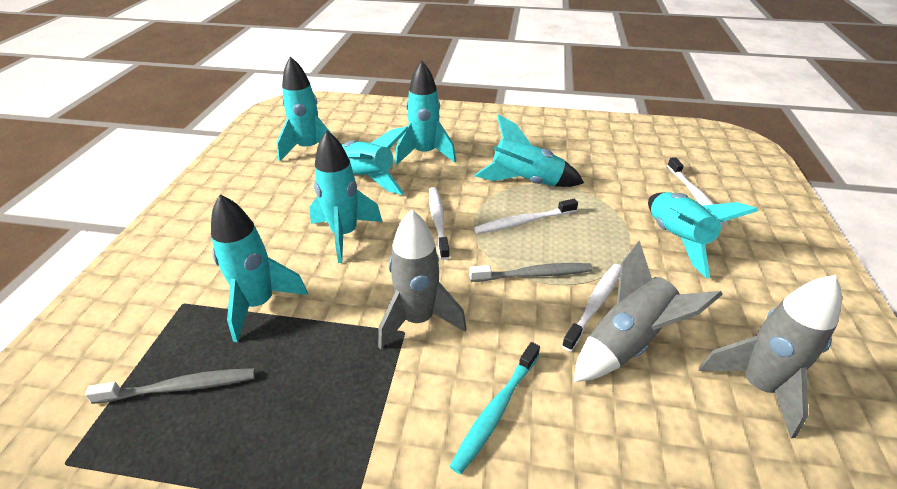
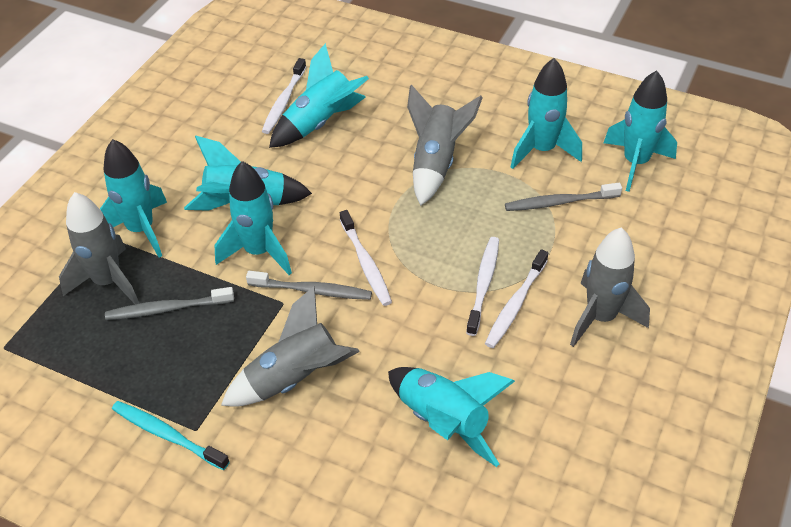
grey rocket: [378,209,467,349] [574,241,723,382] [699,275,842,438] = 3 -> [59,192,140,304] [221,286,360,407] [407,85,483,206] [570,227,650,347] = 4
grey toothbrush: [85,368,255,404] [469,263,593,282] = 2 -> [105,287,234,320] [246,271,372,300] [505,183,622,211] = 3

